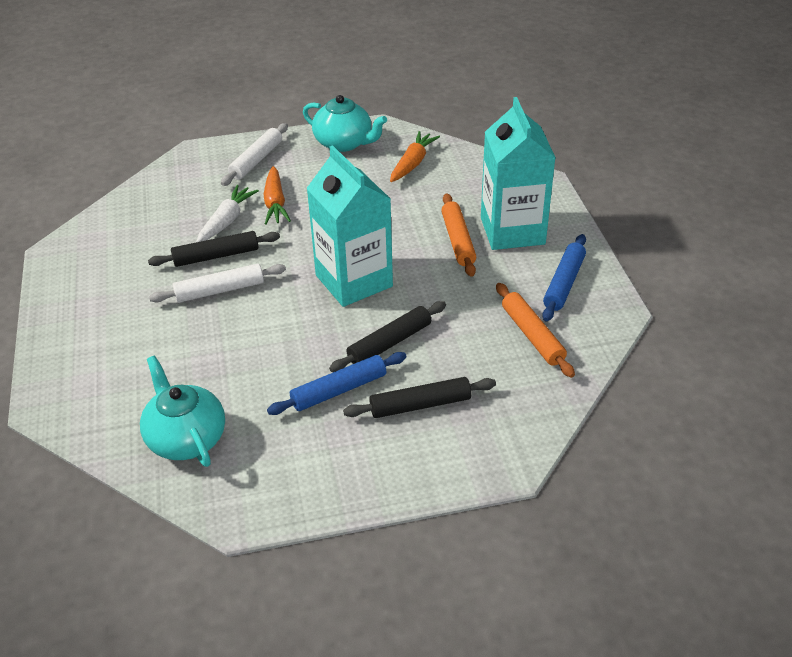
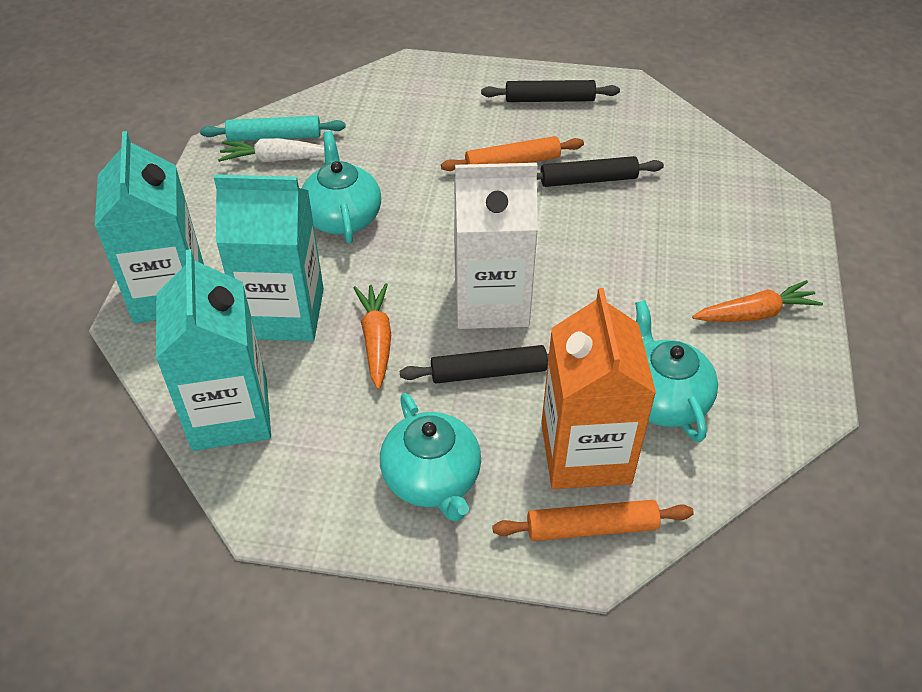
blue rolling pin: [267,352,407,415] [542,234,586,322] = 2 -> none = 0
orange carton: none = 0 -> [541,288,656,489] = 1
turquoise carton: [306,145,393,307] [481,97,556,250] = 2 -> [95,131,204,323] [156,249,271,451] [214,174,324,341] = 3
turquoise rolling pin: none = 0 -> [200,116,346,141] = 1
turquoise teapot: [140,356,225,467] [303,95,387,152] = 2 -> [302,131,381,244] [380,393,481,522] [635,300,718,442] = 3
white carton: none = 0 -> [454,163,538,329] = 1
white rolling pin: [149,264,286,303] [221,123,288,186] = 2 -> none = 0

